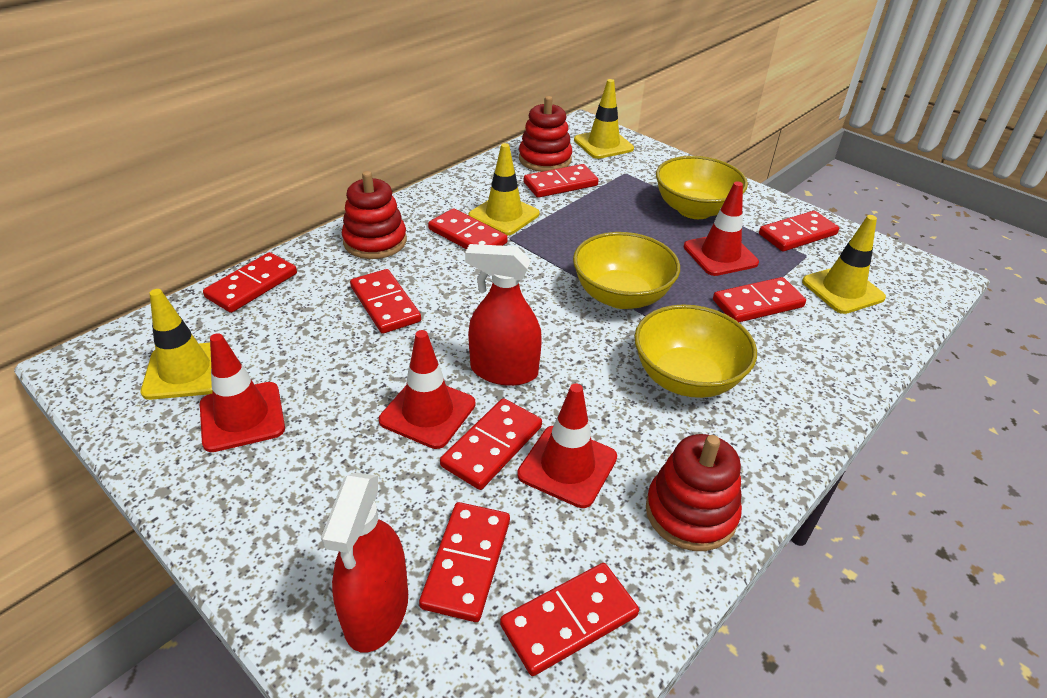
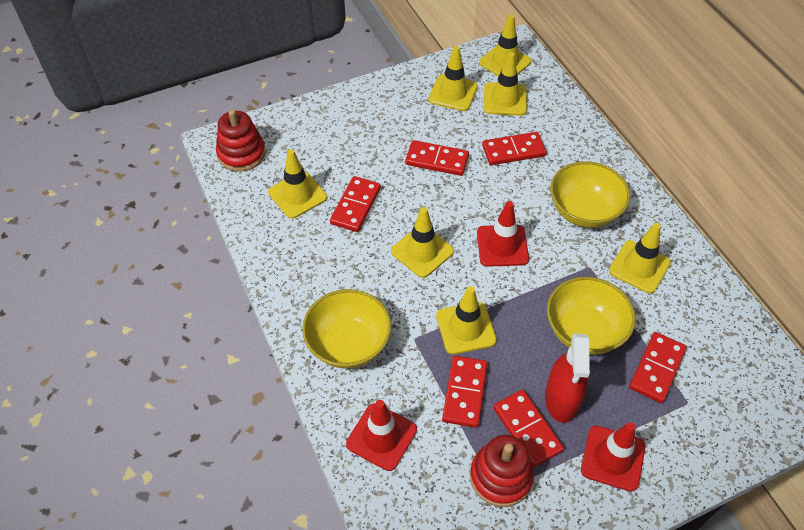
red domino: [203,252,297,313] [350,269,421,334] [419,502,510,622] [428,208,508,249] [440,398,542,490] [500,563,639,676] [524,164,599,198] [713,277,806,322] [759,211,839,251] = 9 -> [330,176,381,232] [405,140,469,176] [442,356,488,428] [482,132,546,165] [493,390,564,467] [629,332,687,403] = 6
red spray bottle: [321,472,408,652] [465,244,542,386] = 2 -> [545,333,590,423] = 1
red stacking toy: [342,171,407,259] [519,96,572,172] [646,434,742,551] = 3 -> [216,110,266,172] [470,435,534,507] = 2
red traffic cone: [200,333,285,452] [379,330,475,449] [517,384,617,508] [684,182,759,276] = 4 -> [346,400,417,471] [477,201,529,267] [581,422,645,492] = 3
yellow traffic cone: [141,289,213,400] [468,143,540,235] [574,79,634,159] [802,215,886,314] = 4 -> [268,149,327,219] [391,207,454,278] [428,46,478,111] [436,286,497,354] [479,15,532,77] [484,52,527,116] [609,223,671,293] = 7

